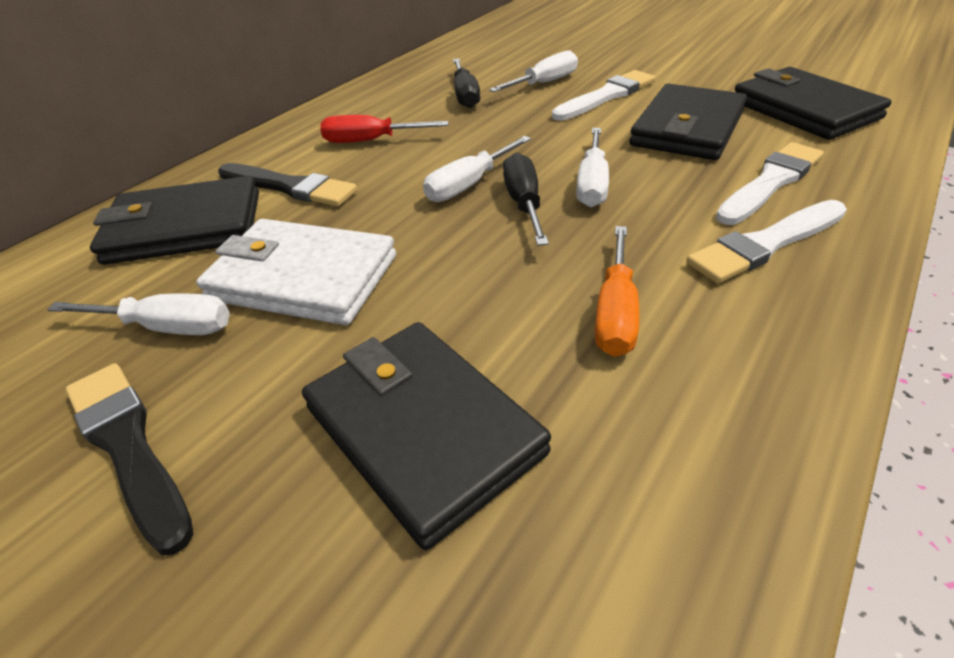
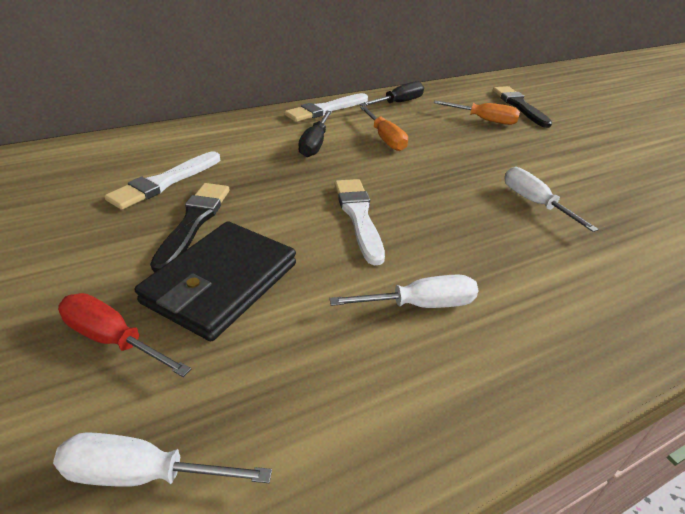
black wallet: [90,176,259,265] [302,322,551,550] [629,84,747,160] [735,67,892,140] = 4 -> [135,221,296,341] = 1
orange screwdriver: [595,226,639,357] = 1 -> [360,106,408,151] [434,100,520,125] = 2
white screwdriver: [47,293,230,335] [423,136,531,202] [489,50,578,92] [576,128,609,207] = 4 -> [53,432,272,487] [329,274,478,308] [504,167,599,232] = 3
white wallet: [196,219,396,325] = 1 -> none = 0

